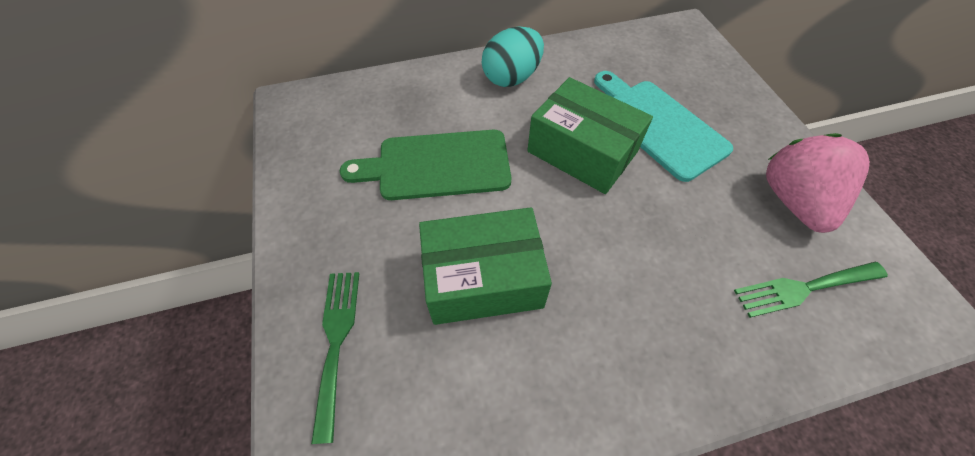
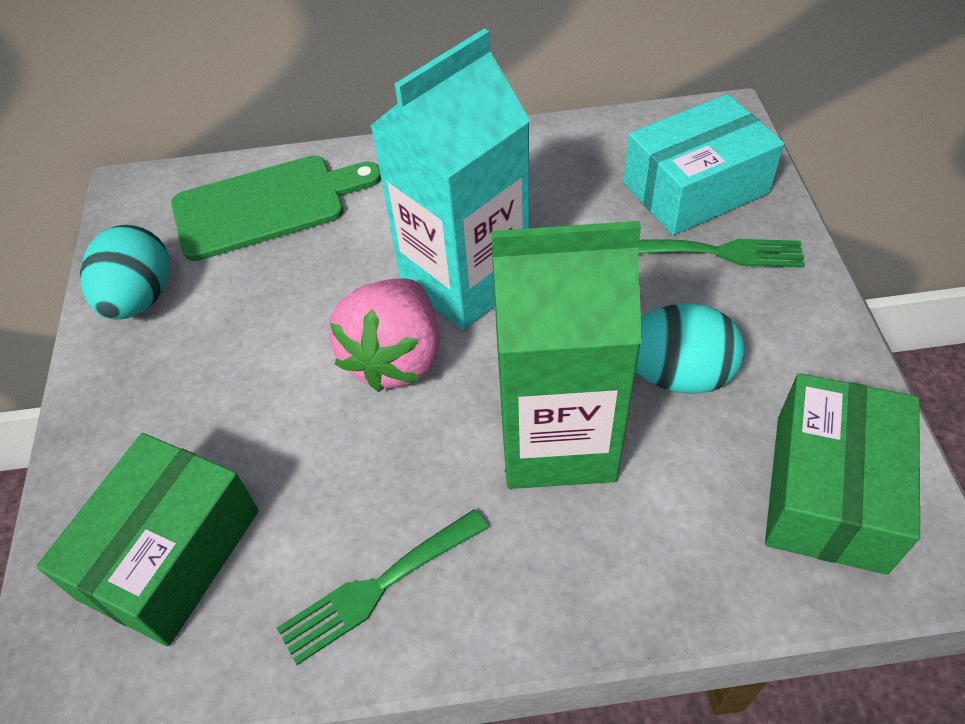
green carton: none = 0 -> [492,221,642,489] = 1
turquoise box: none = 0 -> [623,94,785,235] = 1
turquoise carton: none = 0 -> [370,29,530,330] = 1
turquoise cutting board: [594,71,733,182] = 1 -> none = 0
turquoise egg: [482,27,544,87] = 1 -> [80,224,170,320] [636,303,745,394] = 2

